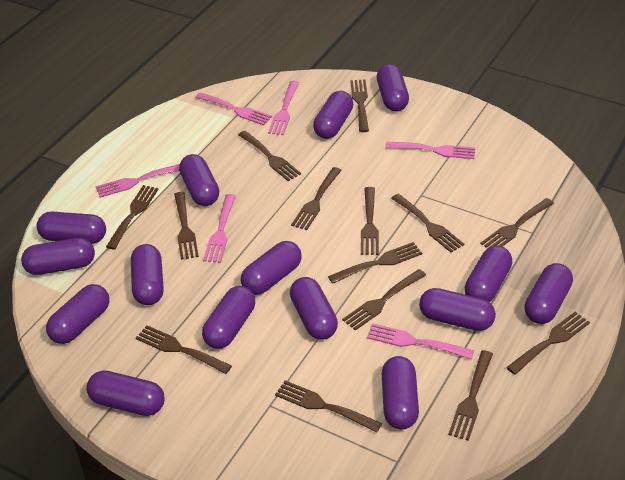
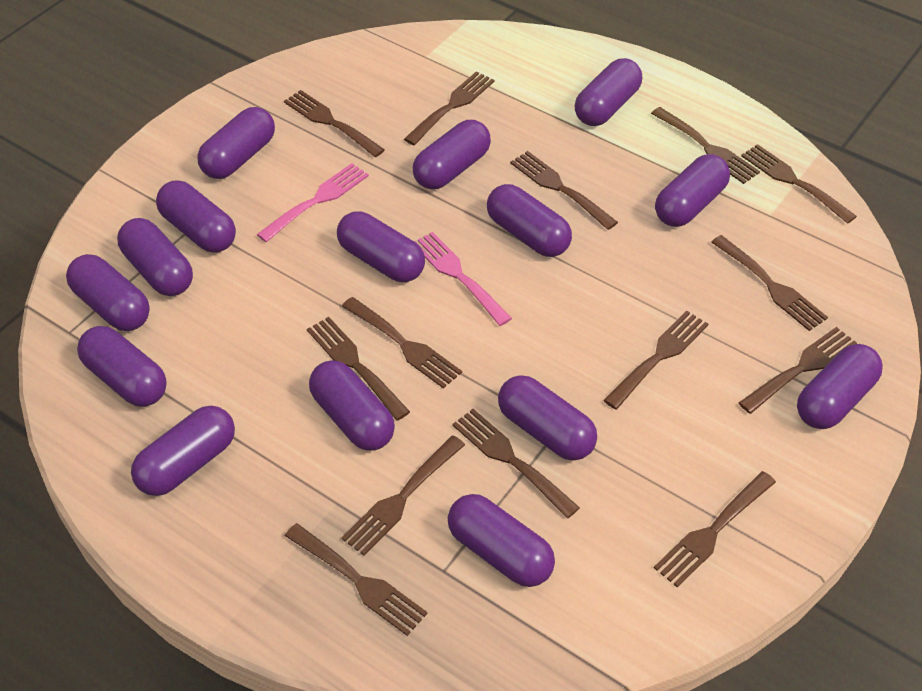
pink fork: [95,164,180,198] [195,93,272,125] [203,194,236,263] [268,81,299,135] [367,323,474,359] [385,142,475,159] = 6 -> [257,163,369,242] [414,232,512,326] = 2

